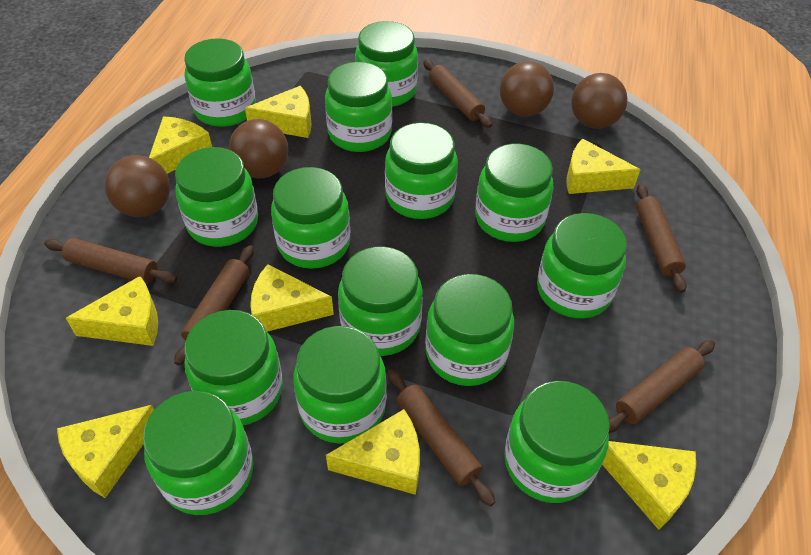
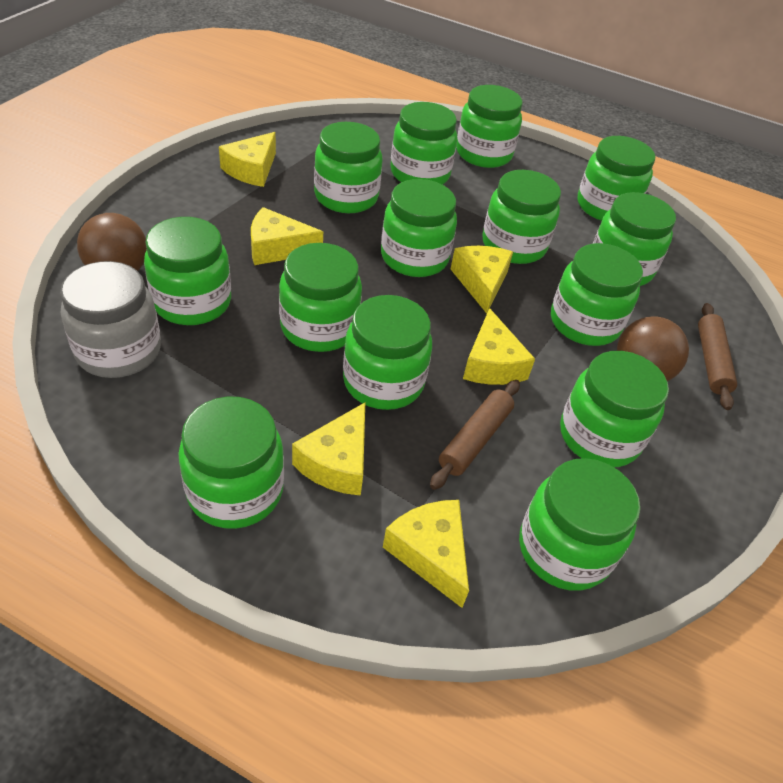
brown ball: [105,155,170,217] [229,119,289,178] [500,61,554,117] [571,73,627,129] = 4 -> [77,213,147,271] [617,316,689,381] = 2
brown rolling pin: [44,238,177,284] [174,245,254,365] [387,369,495,507] [423,60,492,128] [608,340,715,433] [636,184,687,293] = 6 -> [430,380,520,490] [698,303,737,410] = 2
grey jar: none = 0 -> [60,261,161,378] = 1
yellow cheese: [57,405,154,498] [66,276,158,346] [149,116,212,174] [245,86,311,138] [250,264,334,332] [326,409,420,495] [567,139,641,194] [602,441,696,530] = 8 -> [219,132,276,187] [251,207,323,265] [292,403,365,496] [383,500,469,608] [451,246,513,314] [463,308,535,385] = 6

